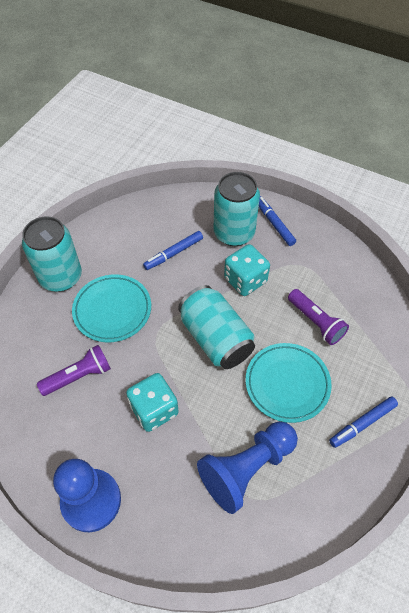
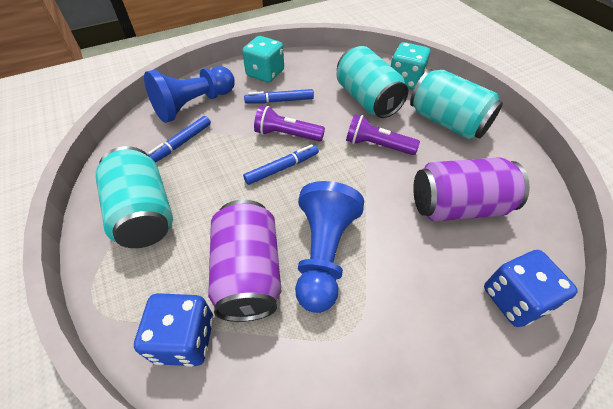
blue dice: none = 0 -> [134,293,213,367] [484,250,578,327] = 2
purple can: none = 0 -> [208,200,282,322] [413,157,530,221] = 2
turquoise plate: [72,274,151,342] [246,343,332,423] = 2 -> none = 0

